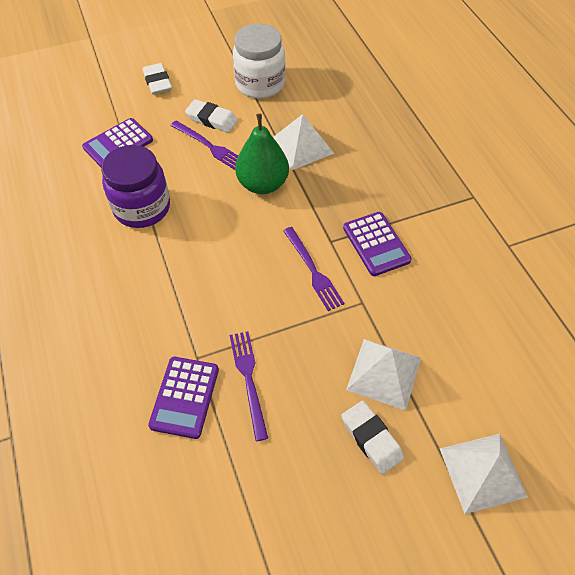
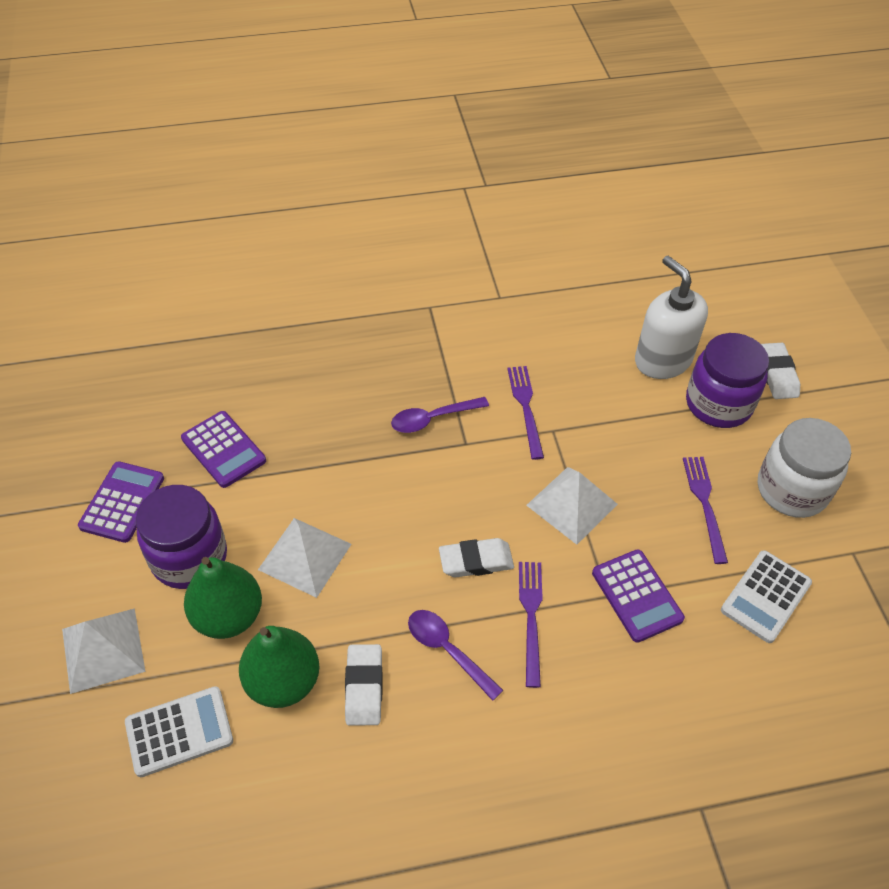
green pear: [235,114,289,194] = 1 -> [184,557,262,639] [239,626,319,708] = 2
purple jar: [101,145,170,228] = 1 -> [136,485,227,589] [686,333,769,428] = 2
purple spoon: none = 0 -> [391,397,489,433] [408,610,503,701] = 2
white calculator: none = 0 -> [125,686,233,777] [721,550,812,643] = 2
white soap dispenser: none = 0 -> [635,256,708,379] = 1

